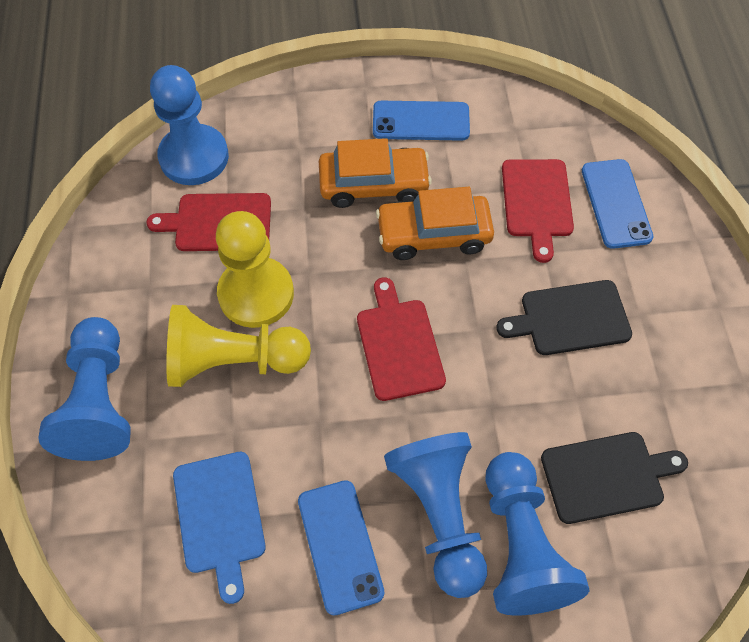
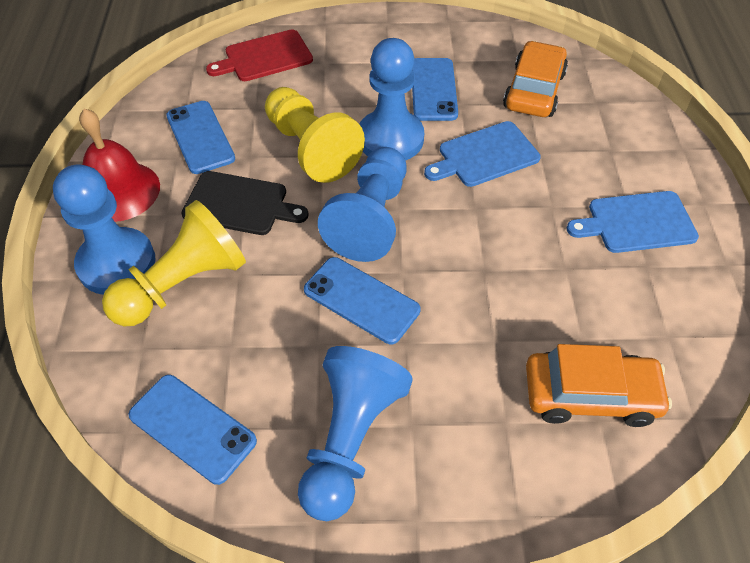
black cutting board: [496,280,632,355] [541,432,688,524] = 2 -> [181,171,309,235] = 1
blue cutting board: [173,452,266,604] = 1 -> [424,121,541,187] [567,191,699,253] = 2
blue phone: [298,480,384,616] [373,101,470,141] [582,159,653,249] = 3 -> [128,375,257,485] [166,101,235,174] [304,257,421,344] [412,58,458,121] = 4
red bell: none = 0 -> [79,109,160,222] = 1
red cutting board: [147,193,271,251] [357,277,446,401] [502,159,574,263] = 3 -> [206,29,313,81] = 1

